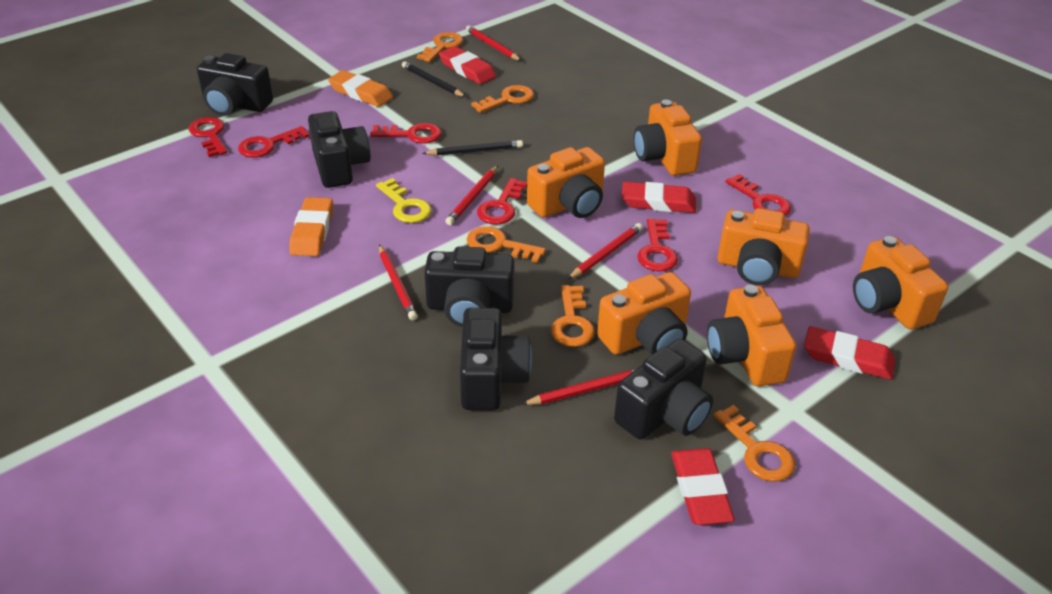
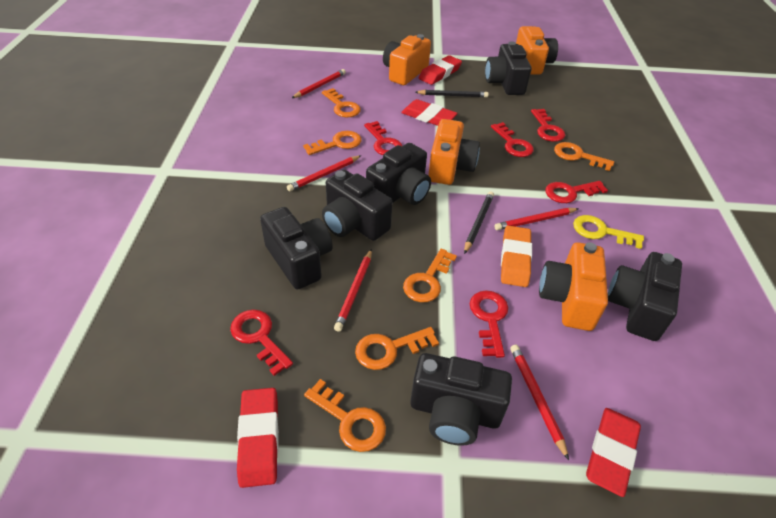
black camera: [197,53,273,116] [308,111,371,188] [424,246,514,327] [460,308,532,410] [614,339,713,440] = 5 -> [260,207,333,289] [322,170,392,241] [366,143,431,205] [410,353,512,446] [485,41,532,95] [608,252,682,341] = 6
orange camera: [527,147,605,218] [597,272,691,355] [634,100,702,176] [707,285,796,386] [718,208,810,286] [853,236,948,329] = 6 -> [383,34,431,85] [428,119,480,185] [516,26,558,74] [539,242,608,331] = 4
orange eraser: [289,197,333,256] [328,70,393,107] = 2 -> [501,226,532,287] = 1
orange key: [417,32,463,62] [466,226,546,263] [471,85,534,113] [551,285,595,347] [714,405,795,482] = 5 -> [303,131,362,155] [304,379,386,452] [322,88,361,117] [355,327,439,370] [403,249,457,302] [554,142,614,171] = 6

